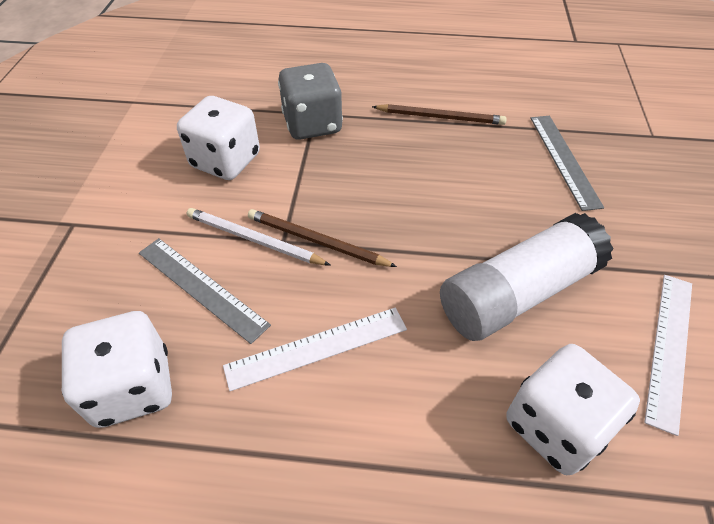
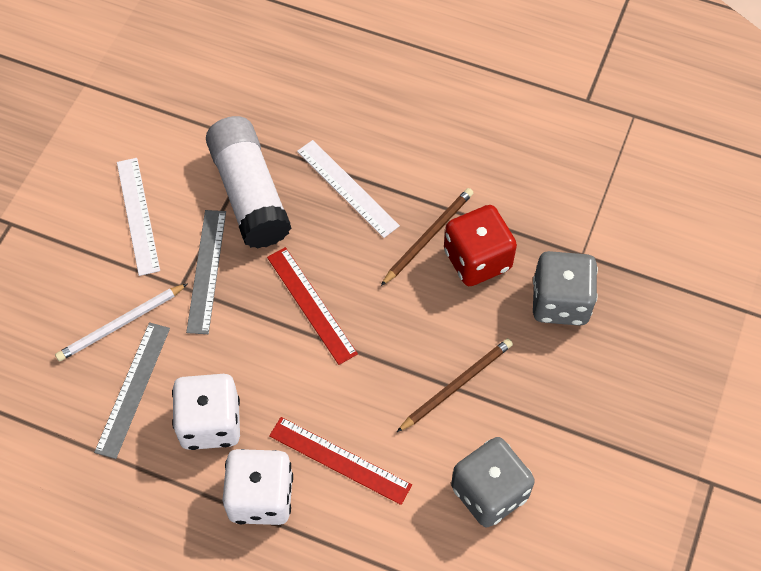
grey dice: [278,63,343,140] = 1 -> [451,437,535,527] [533,251,598,326] = 2
red dice: none = 0 -> [444,205,517,286] = 1
red ruler: none = 0 -> [267,247,358,365] [269,417,412,505] = 2
white dice: [62,311,172,428] [177,96,260,180] [506,344,640,475] = 3 -> [172,374,240,450] [223,449,293,525] = 2

